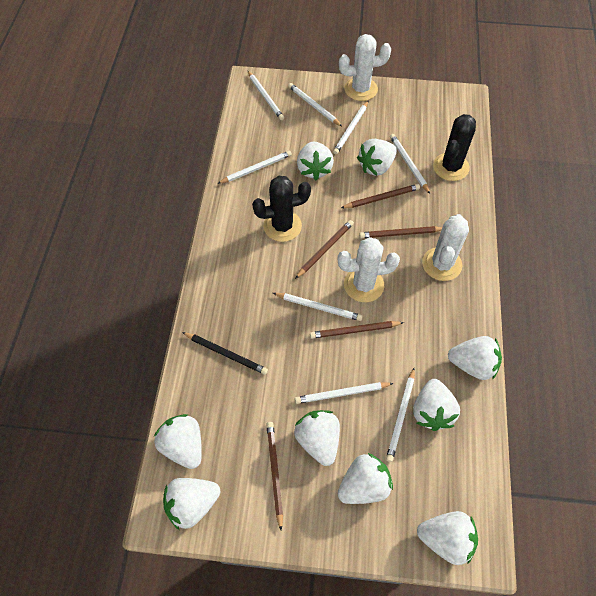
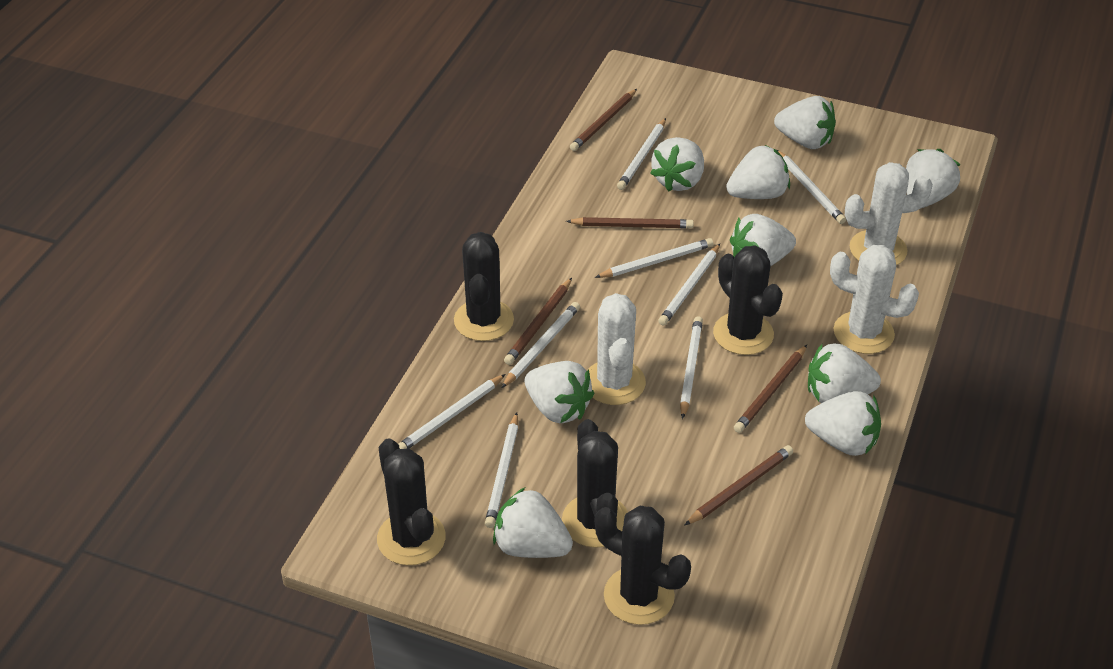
black cactus: [252,176,311,242] [433,114,476,181] = 2 -> [377,438,446,565] [454,232,514,341] [562,419,628,548] [595,506,691,625] [713,245,783,355] = 5
black pencil: [182,332,268,375] = 1 -> none = 0

